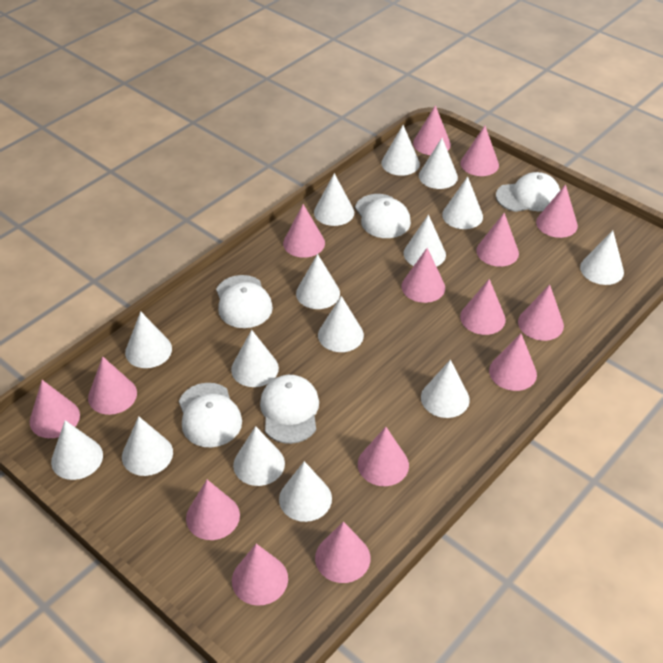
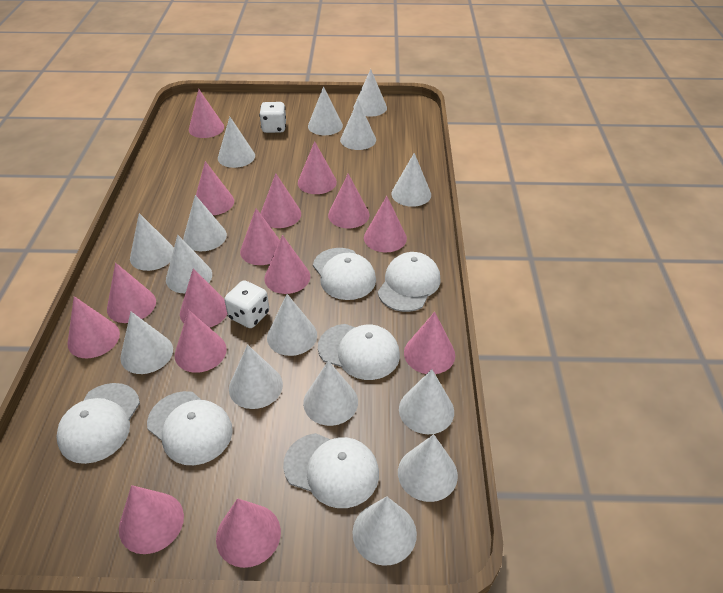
white cap: [179,383,242,447] [216,275,273,328] [260,375,319,444] [355,194,411,238] [496,172,560,212] = 5 -> [56,383,140,464] [147,391,233,465] [283,433,379,508] [313,248,376,300] [318,324,400,380] [378,252,441,312] = 6
white dice: none = 0 -> [224,280,269,328] [259,102,286,133] = 2

